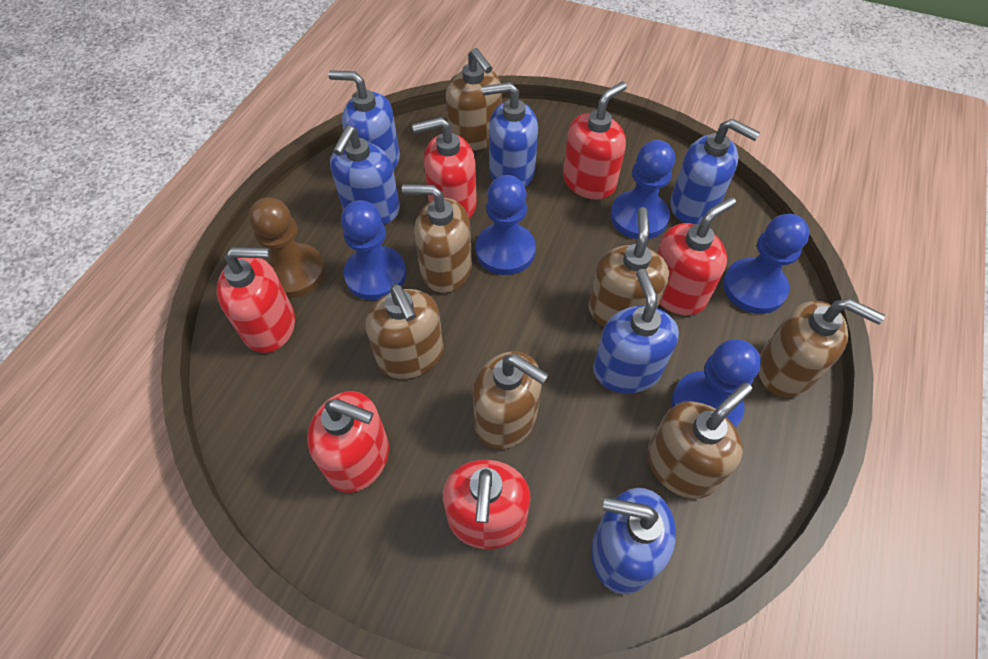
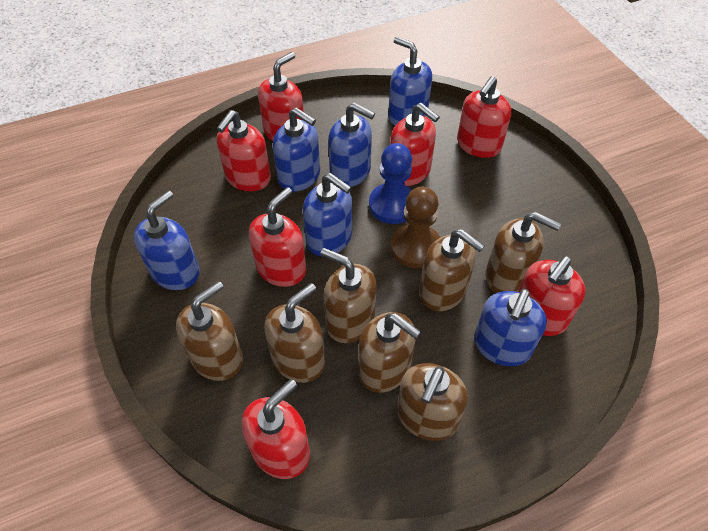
blue pawn: [341,200,406,301] [476,175,536,275] [610,140,675,239] [671,339,761,428] [723,214,810,314] = 5 -> [369,143,412,224] = 1
red soap dispenser: [216,247,295,353] [307,391,389,493] [412,117,477,219] [443,460,530,549] [563,82,627,200] [657,197,736,315] = 6 -> [217,110,271,191] [241,379,310,479] [249,187,306,287] [258,52,304,141] [390,103,440,186] [457,76,511,158] [518,256,586,336] = 7

